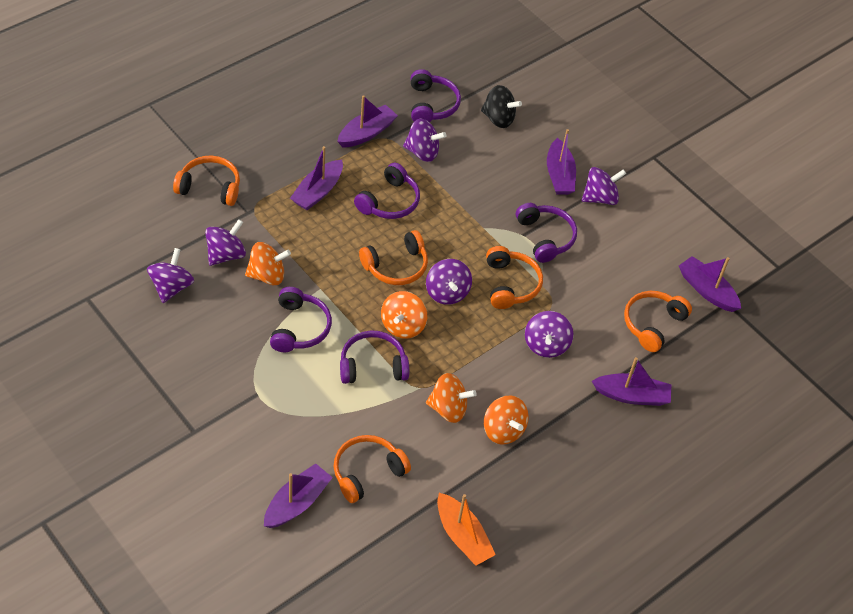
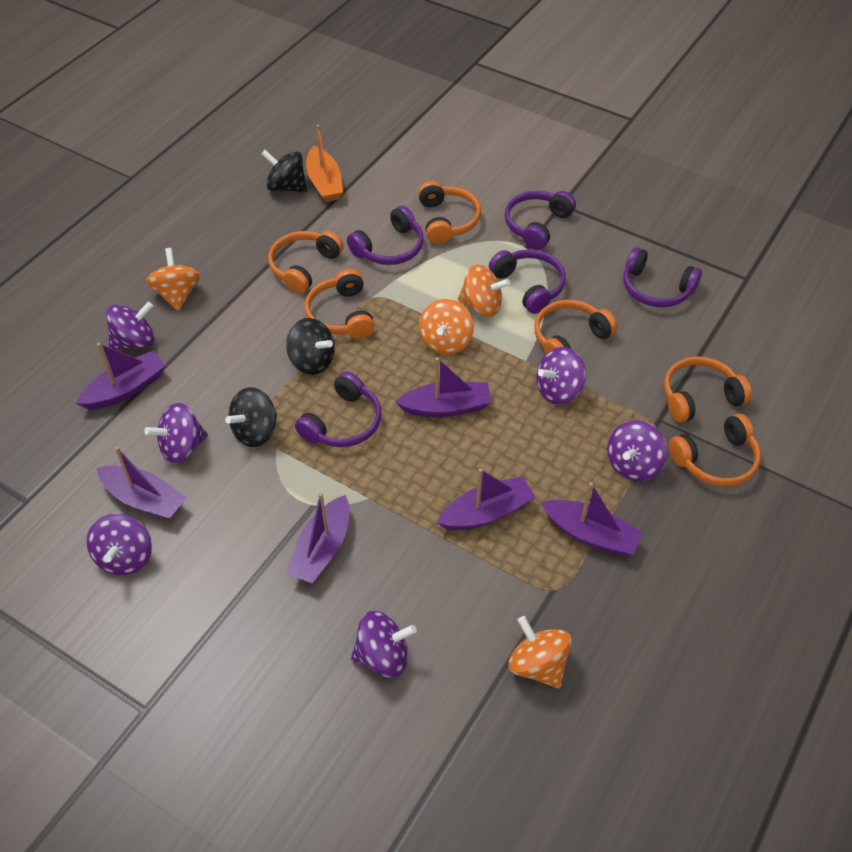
black spinning top: [481,85,522,128] = 1 -> [225,387,277,447] [261,150,307,192] [286,318,335,375] = 3
orange headphones: [173,156,240,206] [334,435,411,503] [359,230,428,285] [486,246,543,309] [624,291,692,352] = 5 -> [268,231,344,294] [305,269,375,339] [418,181,481,244] [534,300,617,355] [664,356,752,423] [669,414,761,487] = 6

